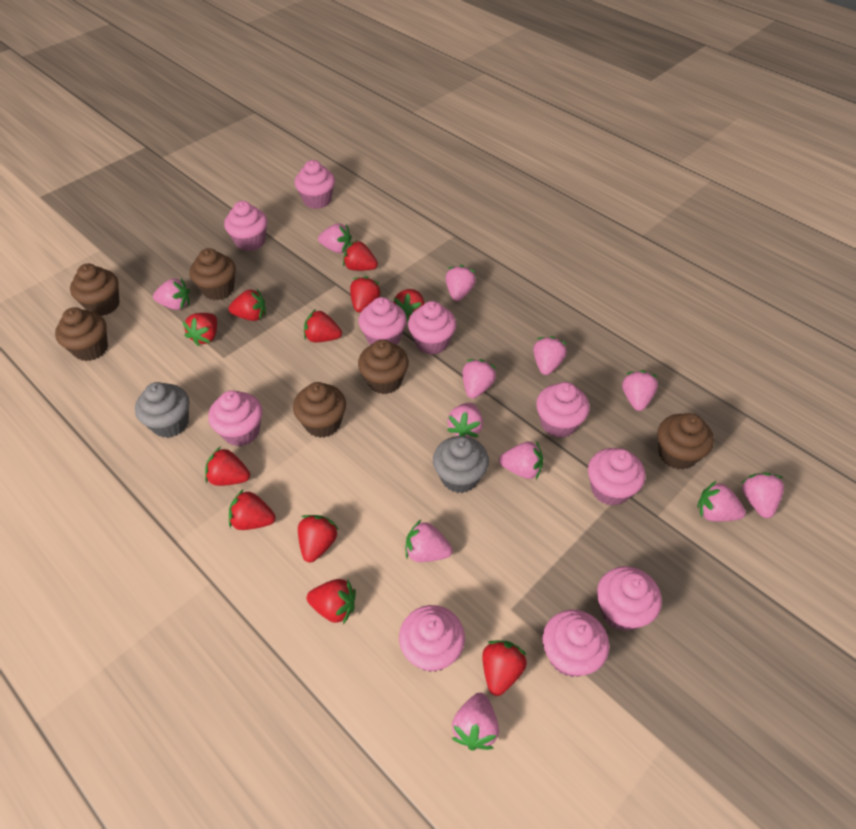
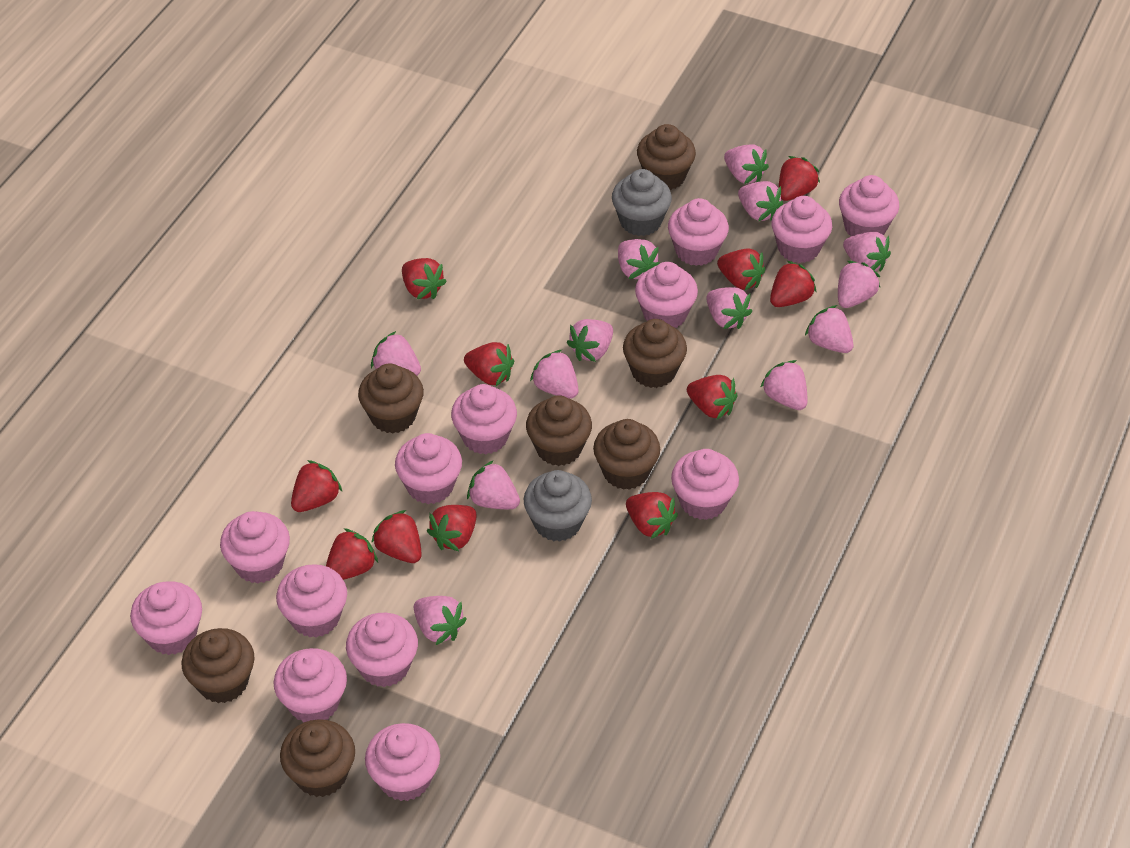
brown cupcake: [55,307,108,361] [70,264,120,316] [190,248,236,300] [293,382,346,438] [358,340,409,394] [658,413,714,470] = 6 -> [181,628,255,703] [280,719,355,797] [358,363,424,434] [526,395,592,466] [593,419,660,490] [623,319,687,388] [637,124,696,190] = 7
pink cupcake: [208,390,263,446] [224,201,268,251] [295,160,335,209] [358,297,407,345] [399,605,465,672] [408,301,456,355] [536,382,590,438] [542,610,609,677] [588,448,645,506] [597,566,662,631] = 10 -> [130,581,202,655] [220,511,290,584] [274,648,347,723] [276,564,347,638] [346,613,418,687] [365,723,440,801] [395,433,462,504] [451,384,517,454] [635,262,698,328] [668,198,729,266] [671,449,739,520] [771,196,832,263] [839,175,899,236] = 13
pink strawberry: [153,278,190,310] [318,223,352,253] [406,520,453,562] [445,265,476,301] [447,403,483,438] [452,693,499,750] [463,359,496,399] [499,441,543,479] [533,336,567,375] [622,370,658,411] [697,481,746,522] [741,473,784,518] = 12 -> [371,331,421,376] [414,596,467,645] [467,460,520,509] [530,349,579,398] [566,319,613,362] [618,239,660,279] [706,287,752,329] [724,144,769,184] [738,181,783,221] [760,360,808,410] [805,305,854,353] [838,261,880,308] [843,232,891,272] = 13

